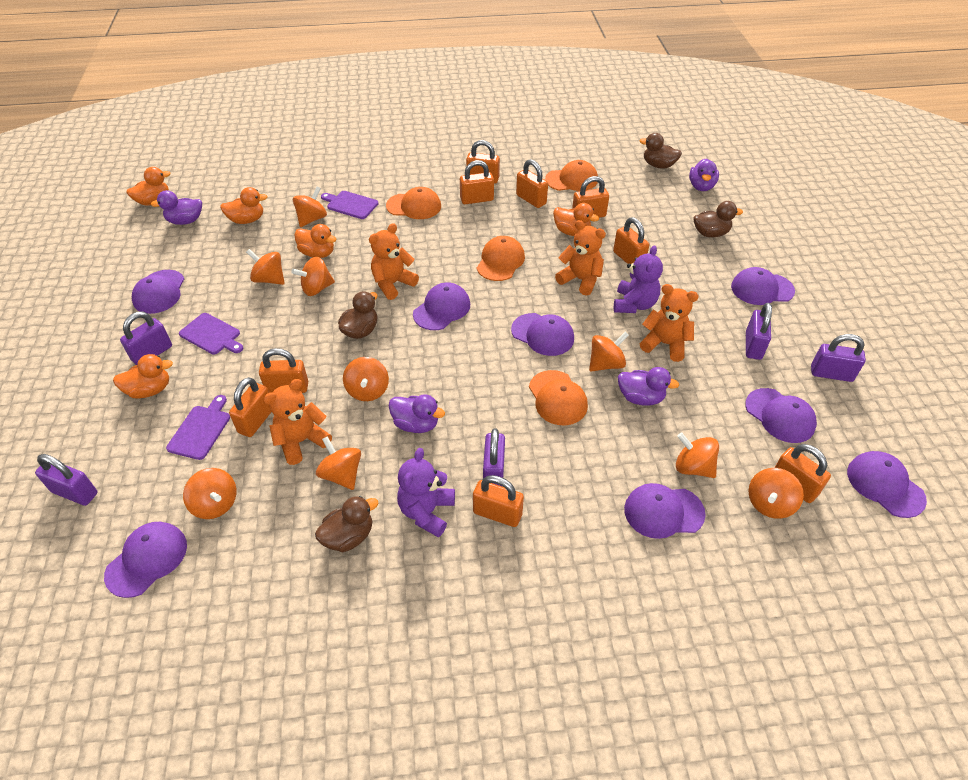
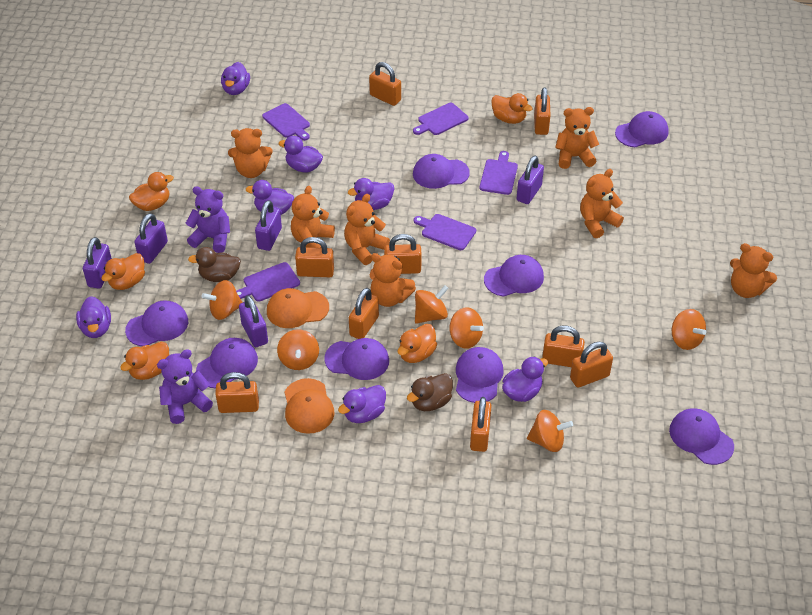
brown duck: [315,496,379,552] [338,291,378,339] [639,133,682,169] [694,201,743,237] = 4 -> [188,247,241,282] [407,373,453,411] = 2
orange cap: [386,187,441,219] [477,236,525,281] [529,370,588,425] [545,160,598,191] = 4 -> [267,288,329,328] [284,378,335,434] = 2
orange spinning top: [183,468,236,519] [246,249,285,285] [291,257,335,296] [293,187,327,227] [316,436,361,490] [343,357,389,401] [589,332,629,372] [676,433,719,478] [748,468,804,519] = 9 -> [202,280,243,320] [277,329,319,370] [415,285,449,324] [450,307,484,349] [527,410,573,452] [672,309,707,350] = 6
orange teddy bear: [263,379,332,465] [369,223,419,300] [555,220,606,296] [640,284,699,362] = 4 -> [228,128,273,178] [291,186,335,248] [344,194,390,265] [370,253,416,307] [555,107,599,169] [580,169,624,238] [730,243,777,298] = 7
purple cutting board: [166,395,230,460] [179,313,243,354] [321,191,379,219] = 3 -> [236,262,300,302] [262,103,310,141] [413,103,468,135] [414,214,476,250] [480,151,518,195] = 5
purple duck: [151,190,202,225] [389,394,445,433] [618,367,679,406] [689,158,719,191] = 4 -> [76,296,111,338] [221,62,250,95] [246,180,294,215] [279,136,323,172] [338,385,386,423] [348,178,394,210] [502,356,548,402] = 7

